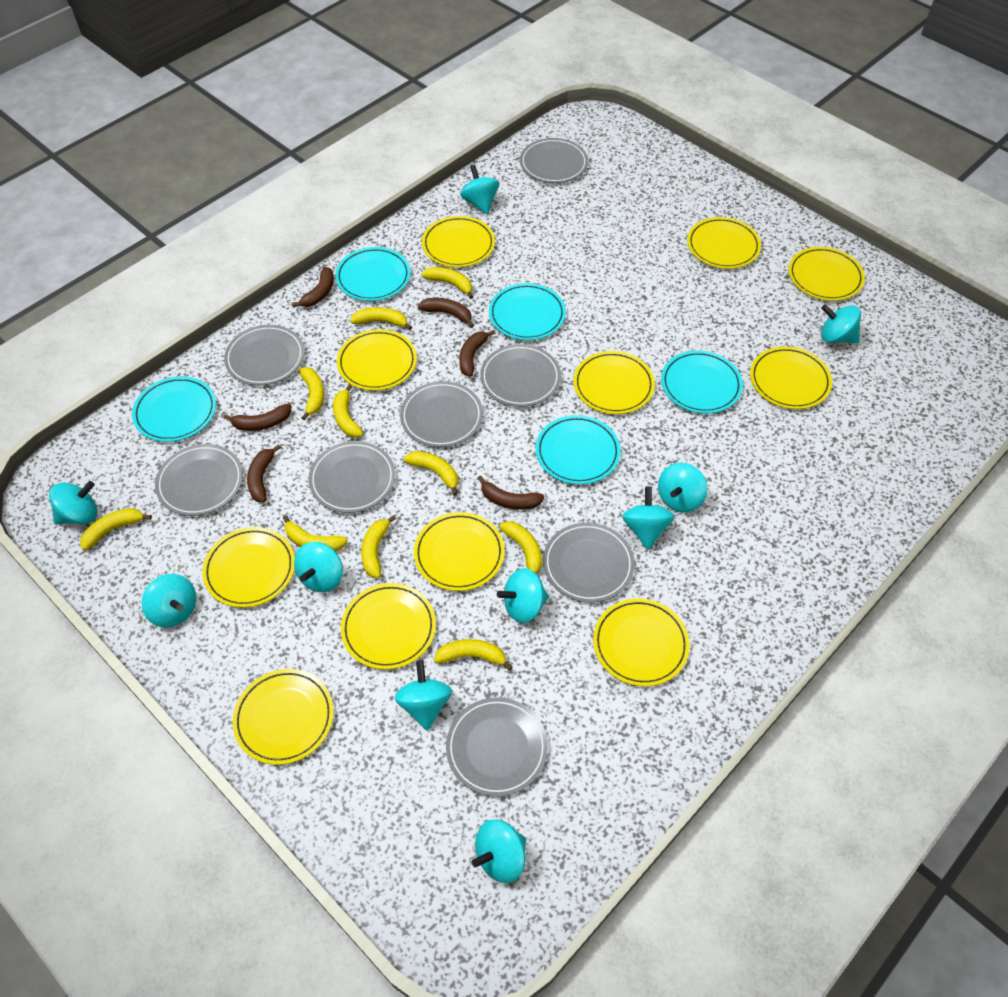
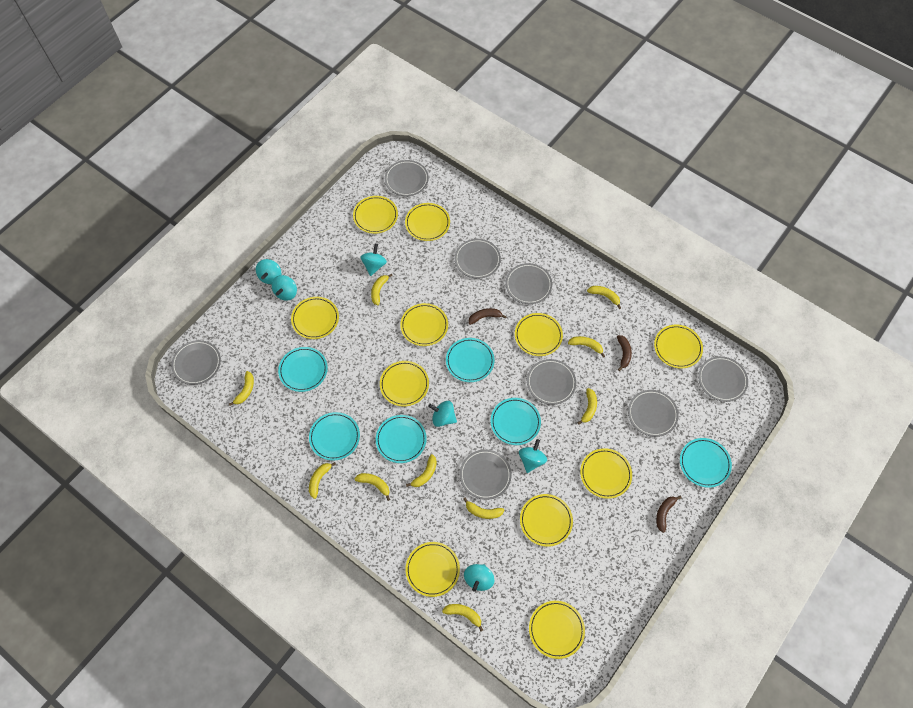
brown banana: [224,404,291,431] [247,444,281,503] [292,267,334,308] [418,298,474,328] [459,330,495,377] [477,475,544,510] = 6 -> [469,308,507,325] [617,335,632,371] [656,496,681,533] = 3
turquoise plate: [132,376,216,442] [335,247,410,301] [489,283,566,340] [536,415,621,484] [661,350,743,414] = 5 -> [278,347,328,392] [309,412,360,461] [376,415,427,463] [446,338,495,382] [491,398,541,445] [680,438,732,488] = 6
turquoise spinning top: [49,481,97,524] [142,574,196,628] [294,542,343,592] [395,660,452,731] [460,164,499,215] [472,819,526,883] [497,568,549,623] [622,486,675,550] [658,463,708,512] [821,304,861,343] = 10 -> [256,259,281,284] [272,275,297,301] [360,244,387,276] [428,401,457,427] [464,564,494,592] [519,439,547,473] = 6

